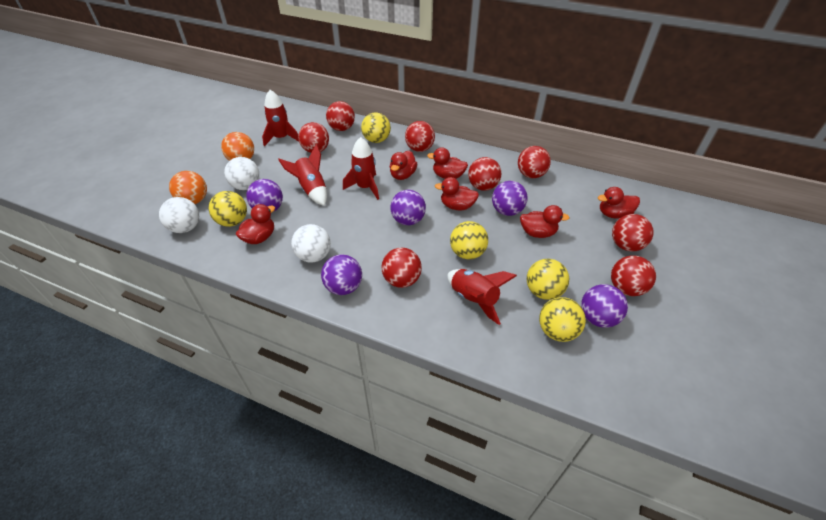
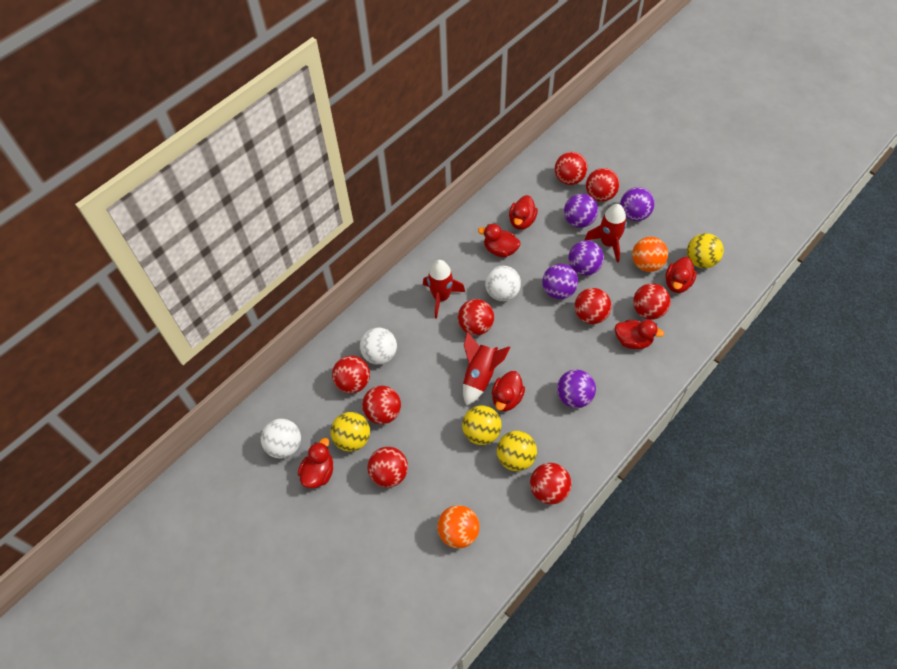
red ball: [298,122,329,153] [326,101,355,131] [381,248,422,288] [405,121,435,152] [468,157,501,191] [518,146,551,178] [611,256,656,296] [612,214,654,251] = 8 -> [332,356,370,393] [362,386,401,424] [367,447,408,488] [458,299,494,336] [530,463,571,504] [555,152,588,185] [575,288,611,324] [586,168,619,202] [633,283,671,320] = 9
red rocket: [262,90,299,146] [278,144,327,206] [343,137,379,200] [447,269,517,325] = 4 -> [423,260,465,318] [463,332,510,406] [584,204,627,262] = 3
yellow ball: [209,191,247,227] [361,113,391,143] [450,221,488,259] [527,259,569,300] [539,297,586,342] = 5 -> [330,412,370,452] [462,405,502,445] [497,431,537,471] [687,233,724,268] = 4

